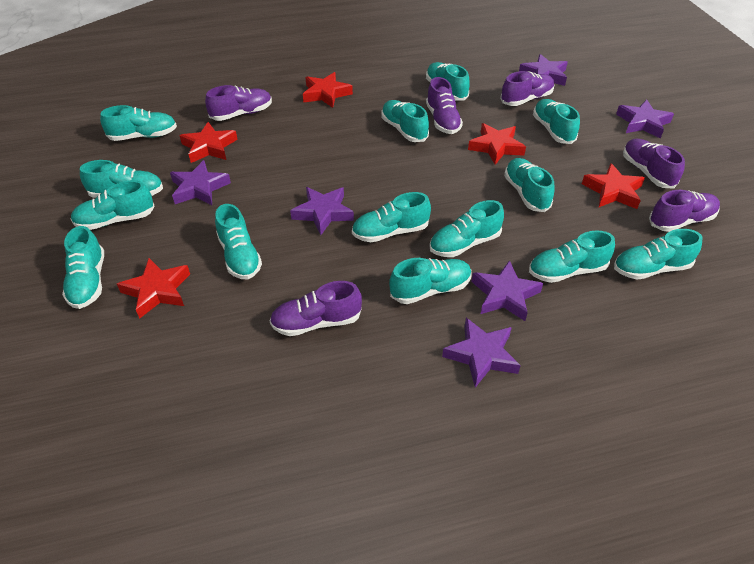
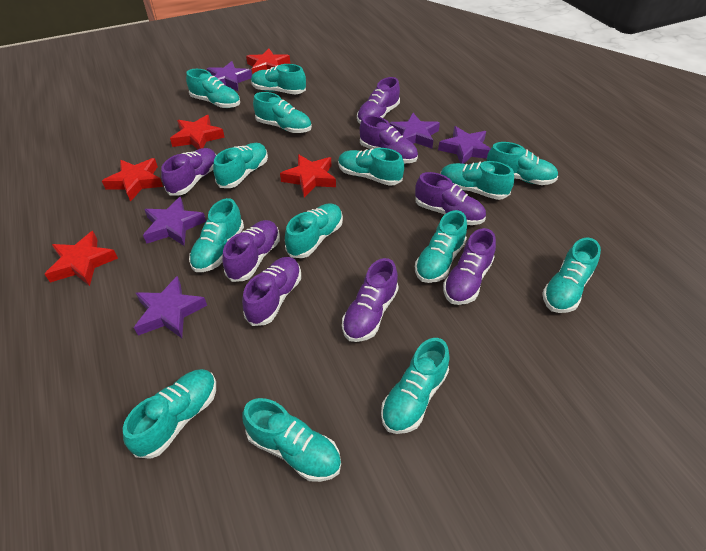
purple shoe: [205,85,272,121] [270,281,362,336] [426,77,463,134] [500,71,555,106] [623,139,685,189] [649,190,720,232] = 6 -> [161,148,216,196] [222,220,280,282] [242,257,301,326] [342,258,399,342] [357,77,400,124] [360,115,418,163] [415,172,486,225] [443,228,496,305] = 8
purple star: [170,160,231,205] [290,187,354,235] [442,318,521,388] [471,260,543,321] [519,54,568,86] [616,99,674,139] = 6 -> [134,276,207,338] [143,197,206,246] [207,61,252,91] [390,113,440,149] [438,126,491,164] = 5

